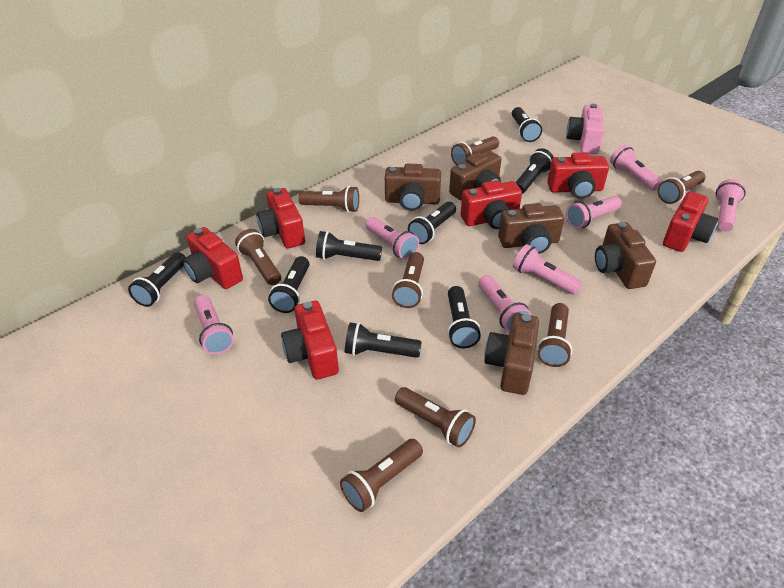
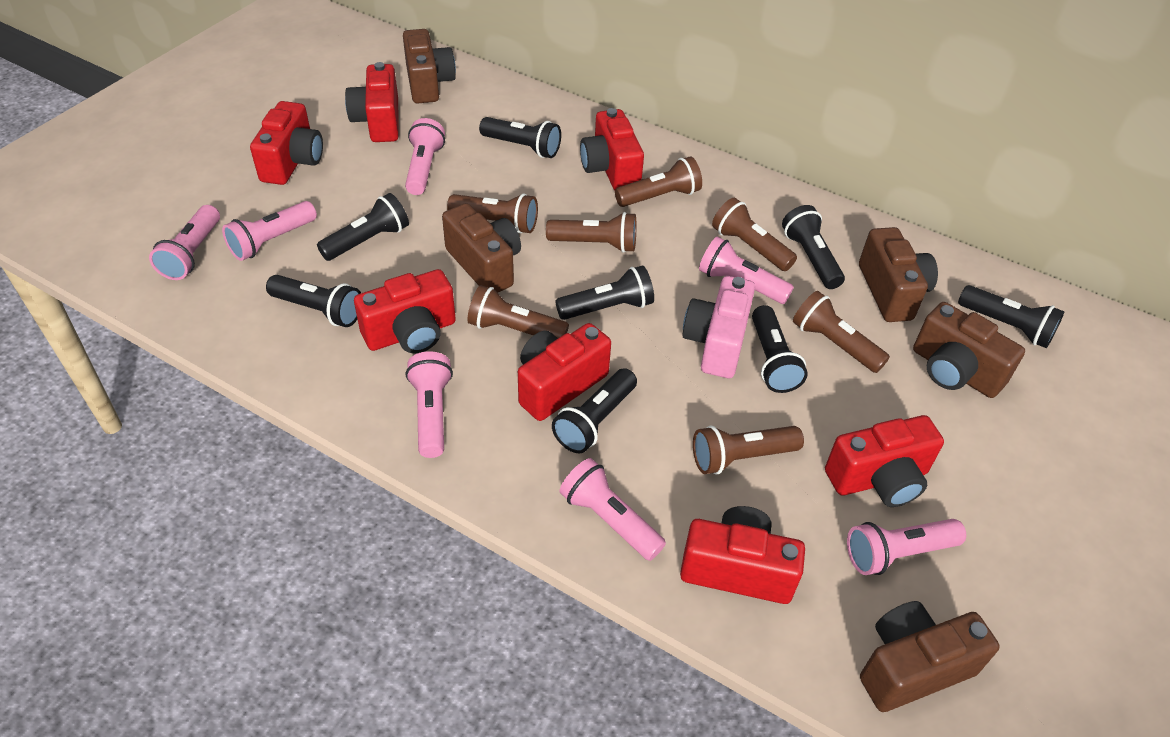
brown flashlight: [235,229,281,285] [299,186,359,213] [340,439,423,512] [392,252,424,308] [395,387,476,448] [451,136,499,165] [537,303,572,367] [658,171,706,204] = 8 -> [447,194,538,234] [467,285,569,338] [546,212,636,253] [615,156,702,207] [693,425,804,475] [712,198,797,271] [793,291,890,373] = 7
red camera: [183,227,243,289] [256,188,305,249] [281,301,339,380] [461,180,522,229] [547,152,609,199] [663,191,718,252] = 6 -> [250,101,323,185] [345,62,399,142] [354,269,456,354] [518,323,611,421] [580,108,644,190] [680,506,805,604] [825,415,944,507] = 7

